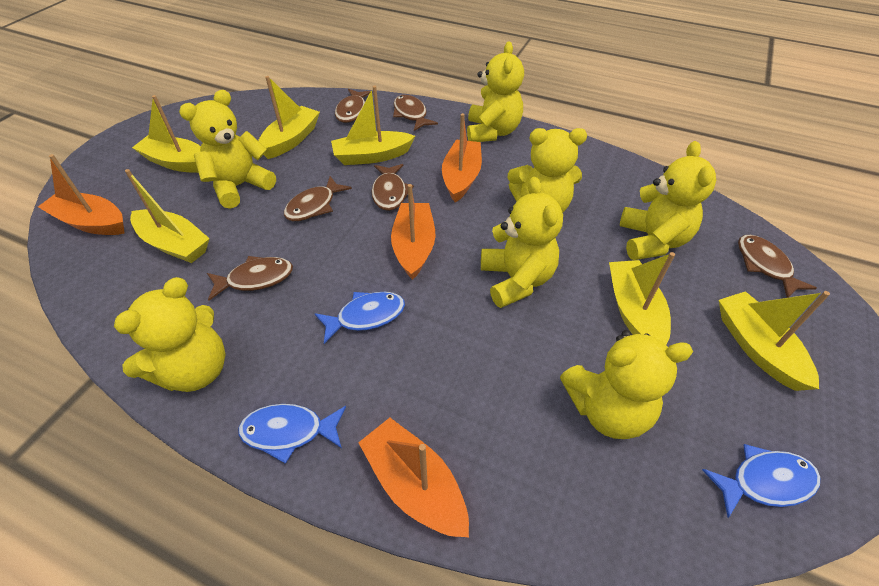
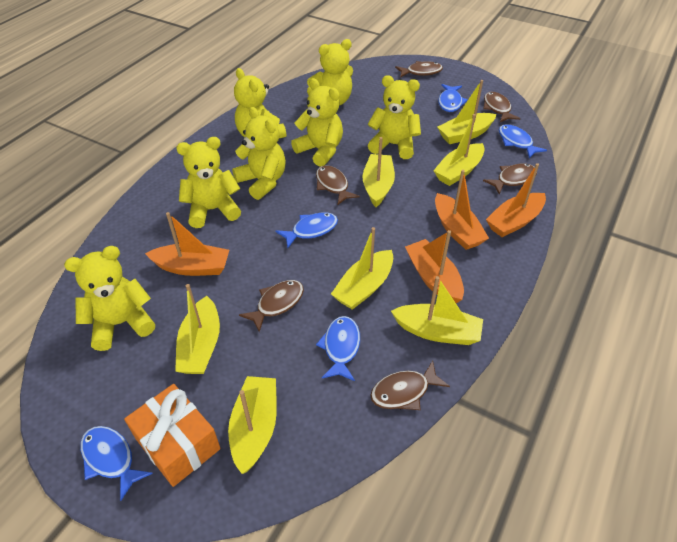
blue fish: [238,404,346,464] [314,292,405,344] [702,444,820,518] = 3 -> [80,426,153,501] [276,212,338,248] [316,316,360,381] [438,84,468,112] [499,124,547,158] = 5
orange gift: none = 0 -> [124,384,221,487] = 1
yellow boat: [125,169,210,263] [132,95,201,173] [258,76,320,159] [331,86,415,165] [609,252,675,345] [719,291,830,391] = 6 -> [175,284,220,374] [228,376,277,474] [331,227,393,310] [363,137,395,207] [391,276,483,345] [433,114,484,186] [437,80,496,144] = 7

